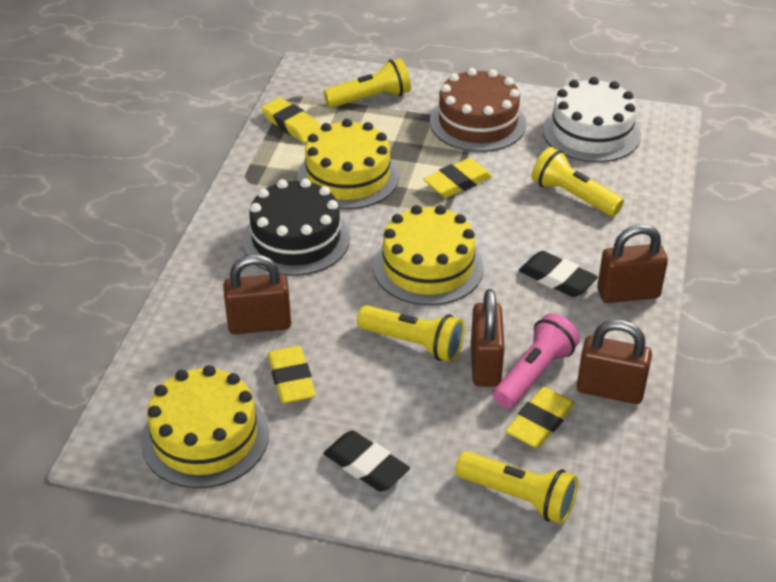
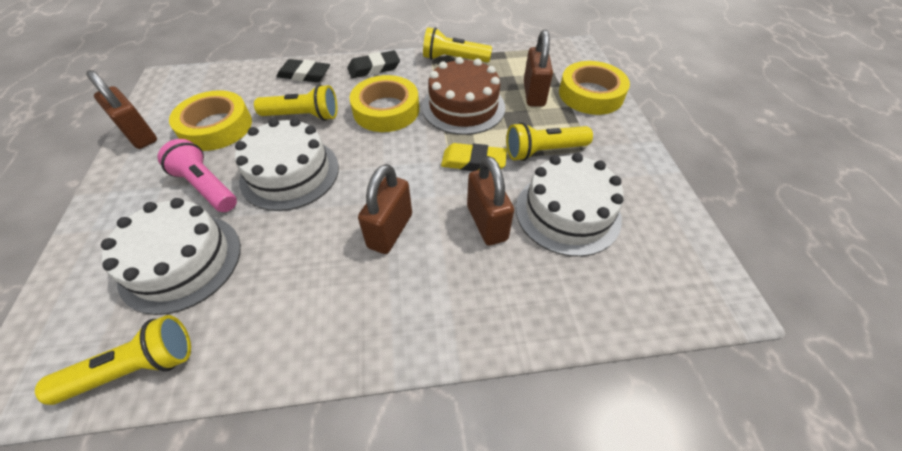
black cake: [242,178,350,276] = 1 -> none = 0
white cake: [543,77,641,162] = 1 -> [101,198,241,315] [235,118,339,211] [516,153,624,257] = 3
yellow cake: [141,365,269,488] [297,119,399,209] [373,205,484,305] = 3 -> none = 0
yellow eraser: [262,98,321,143] [268,346,316,404] [423,158,492,198] [506,387,575,448] = 4 -> [441,143,507,171] = 1
yellow tape: none = 0 -> [169,90,252,151] [350,75,419,132] [559,61,630,115] = 3

